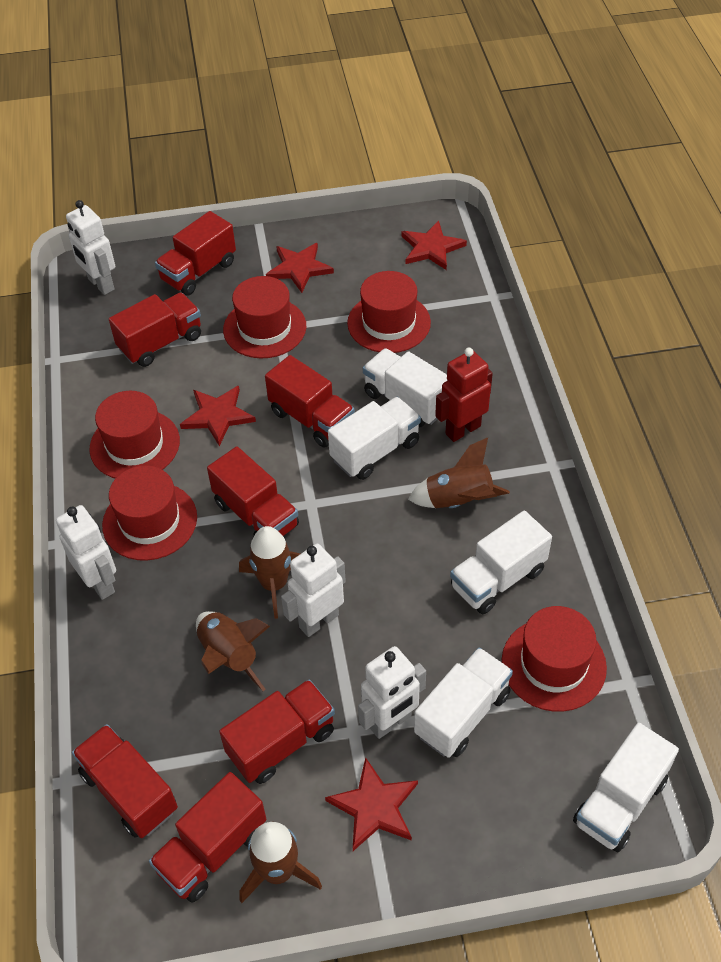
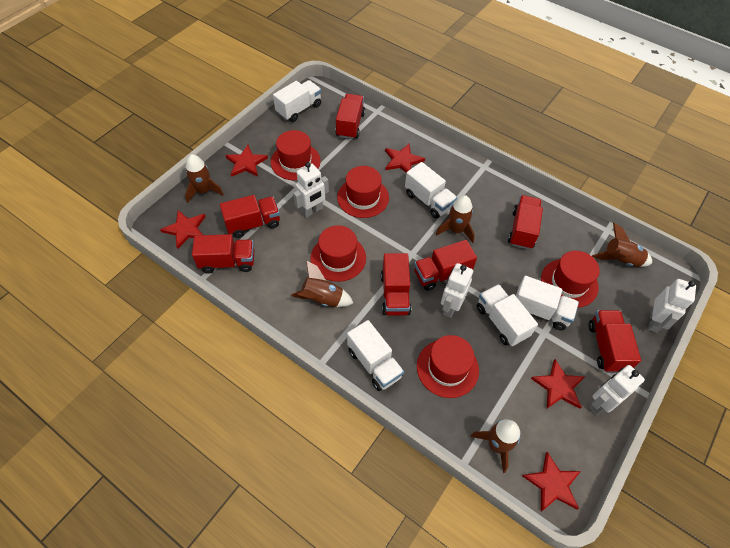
brown rocket: [196,611,270,691] [239,526,300,619] [240,821,322,903] [408,437,510,508] = 4 -> [185,154,224,203] [291,261,353,307] [436,195,475,243] [471,419,520,473] [592,223,652,267] = 5
red robot: [435,348,493,442] = 1 -> none = 0
red star: [180,386,256,446] [266,243,334,293] [325,757,418,851] [401,221,467,270] = 4 -> [160,210,206,249] [225,145,268,177] [385,144,425,173] [523,452,581,511] [531,359,584,409] = 5

